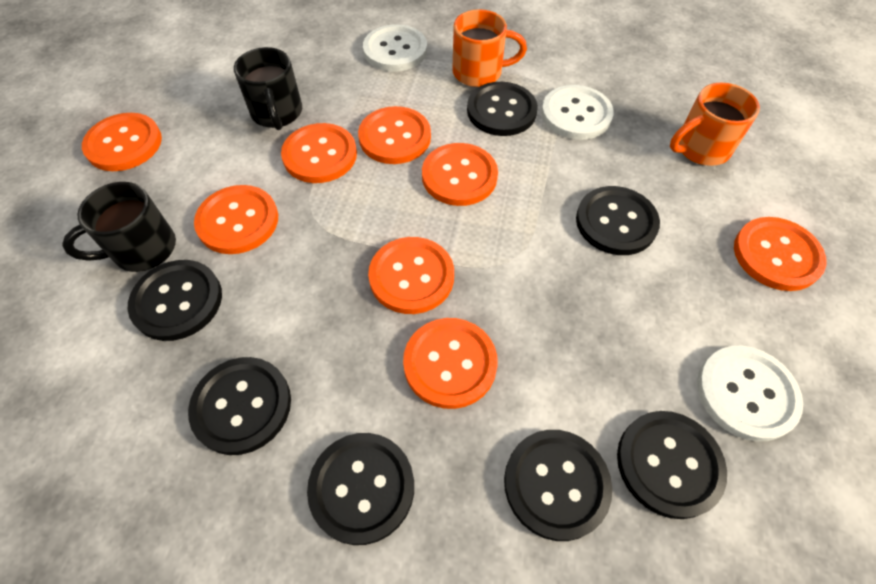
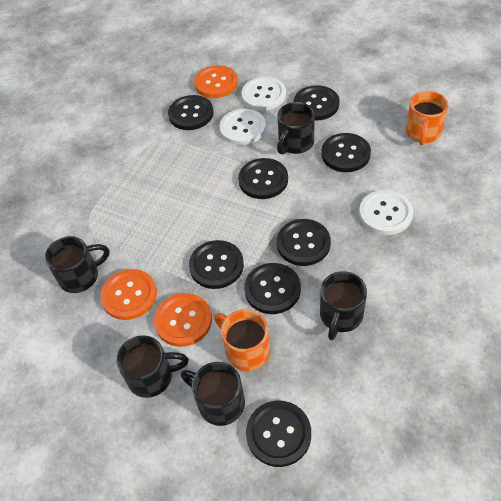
black button: [128,260,222,341] [188,357,291,455] [307,433,414,545] [467,82,538,136] [504,430,612,541] [576,186,660,255] [617,411,727,519] = 7 -> [168,95,213,130] [189,240,244,289] [238,158,288,199] [244,263,301,314] [246,401,311,467] [277,219,331,266] [294,85,340,121] [321,133,371,172] = 8
black mug: [62,182,176,272] [234,47,302,130] = 2 -> [45,236,109,293] [116,335,189,398] [181,362,245,426] [277,102,315,154] [320,271,367,340] = 5
orange button: [82,113,162,171] [194,185,278,254] [281,123,357,183] [358,106,431,164] [368,237,454,314] [403,318,498,409] [422,143,498,206] [734,217,826,291] = 8 -> [100,269,157,320] [154,293,212,347] [194,65,238,98] = 3

